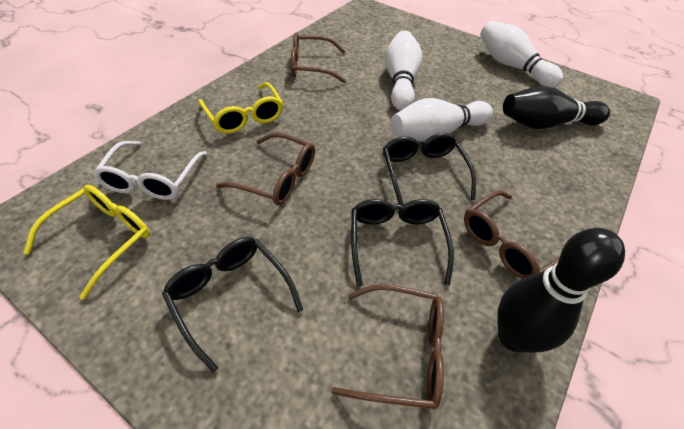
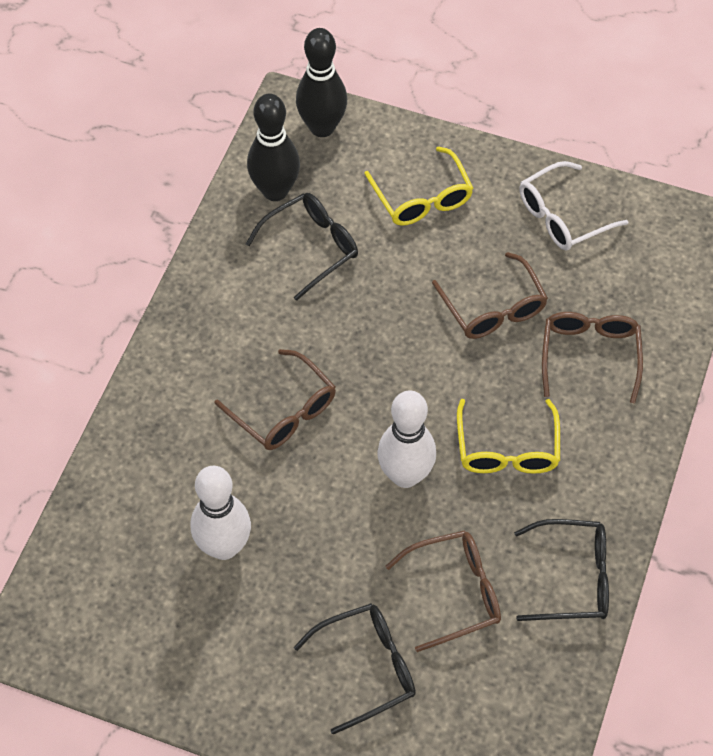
white bowling pin: [385,30,422,110] [390,98,493,141] [480,21,563,88] = 3 -> [191,466,251,560] [377,390,436,488] = 2

